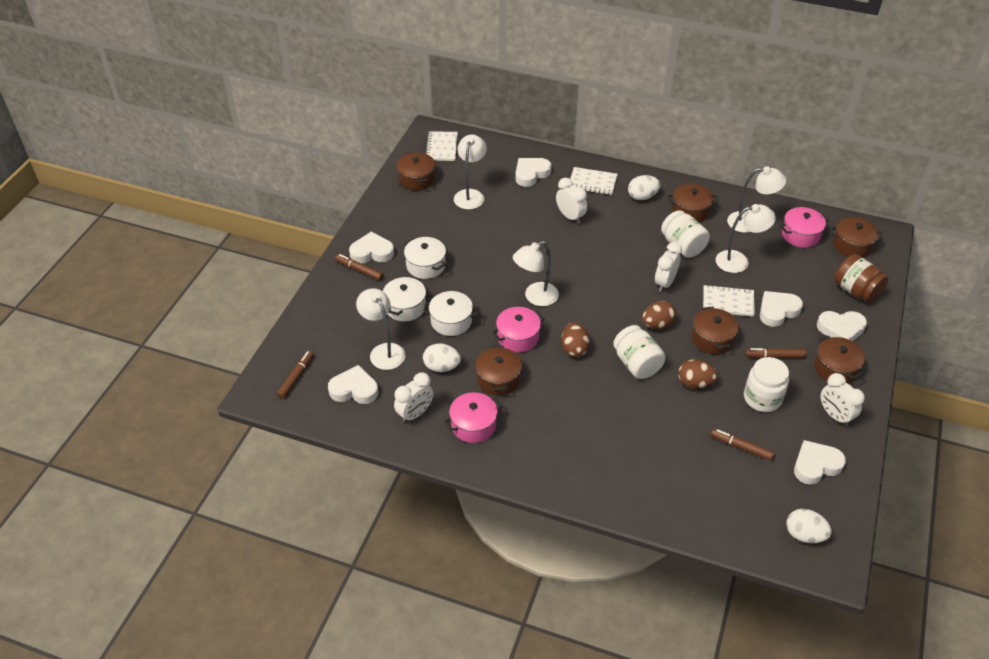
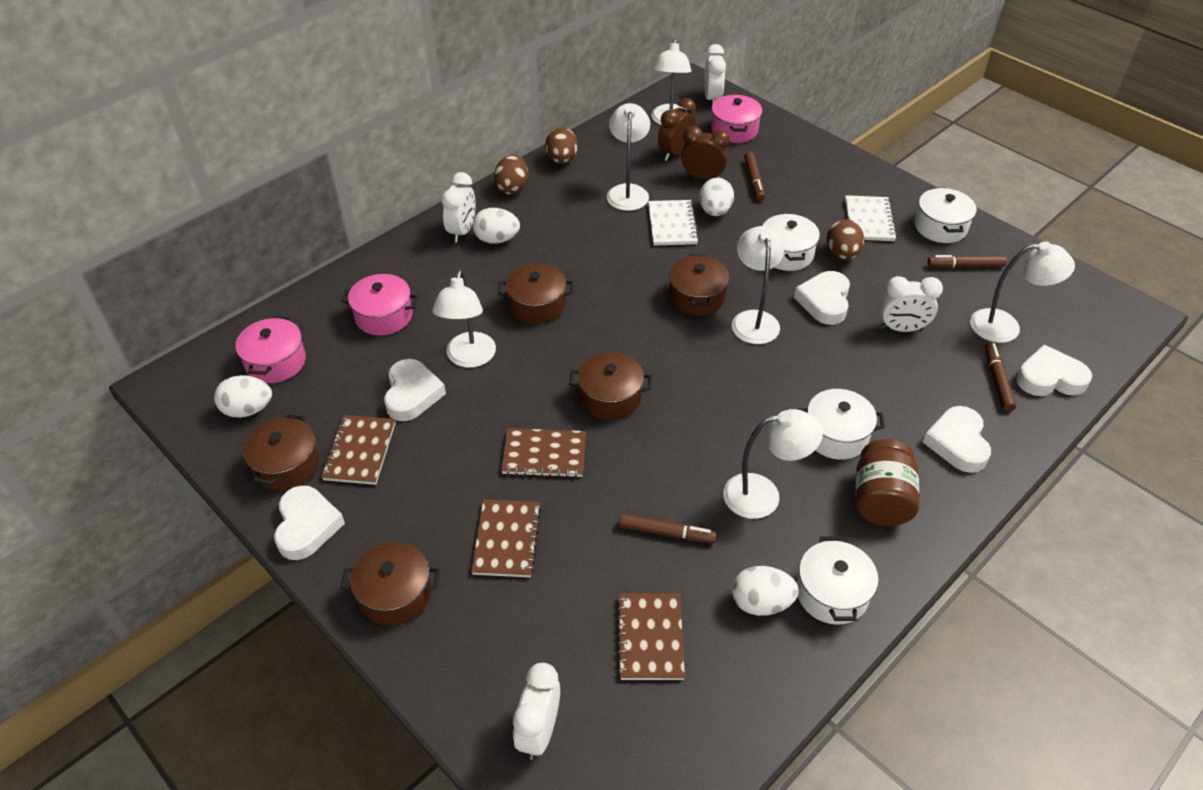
brown clock: none = 0 -> [658,98,696,161] [681,126,730,179] = 2
brown notebook: none = 0 -> [321,415,395,485] [471,499,541,577] [501,428,586,478] [617,593,685,680] = 4
brown pot: [397,152,435,190] [475,346,522,395] [668,183,718,222] [692,306,739,354] [814,336,865,383] [830,217,883,257] = 6 -> [243,414,319,491] [341,542,440,626] [498,263,573,324] [569,352,652,420] [669,254,729,316] = 5
white egg: [423,343,461,372] [628,175,660,200] [786,509,832,543] = 3 -> [214,375,272,418] [473,208,520,244] [699,178,734,216] [732,566,799,616] = 4
white heart: [328,365,378,404] [349,232,394,264] [515,158,552,187] [760,291,803,327] [794,440,846,485] [817,311,867,341] = 6 -> [274,485,345,560] [384,359,446,421] [794,271,850,325] [923,406,991,473] [1016,345,1092,396] = 5
white jar: [613,325,666,379] [661,210,710,258] [744,357,789,412] = 3 -> none = 0
white lamp: [356,288,406,370] [454,135,487,210] [513,241,559,306] [716,204,776,273] [727,166,786,233] = 5 -> [432,270,496,368] [607,103,650,211] [651,38,691,125] [723,409,823,519] [732,226,784,344] [970,241,1075,343] = 6
white notebook: [425,131,458,161] [570,167,618,195] [703,285,755,317] = 3 -> [648,200,699,246] [845,195,897,241] = 2
white pot: [383,276,426,321] [404,237,446,279] [423,291,478,336] = 3 -> [763,213,820,271] [797,536,878,625] [798,389,885,460] [915,187,977,243] = 4

